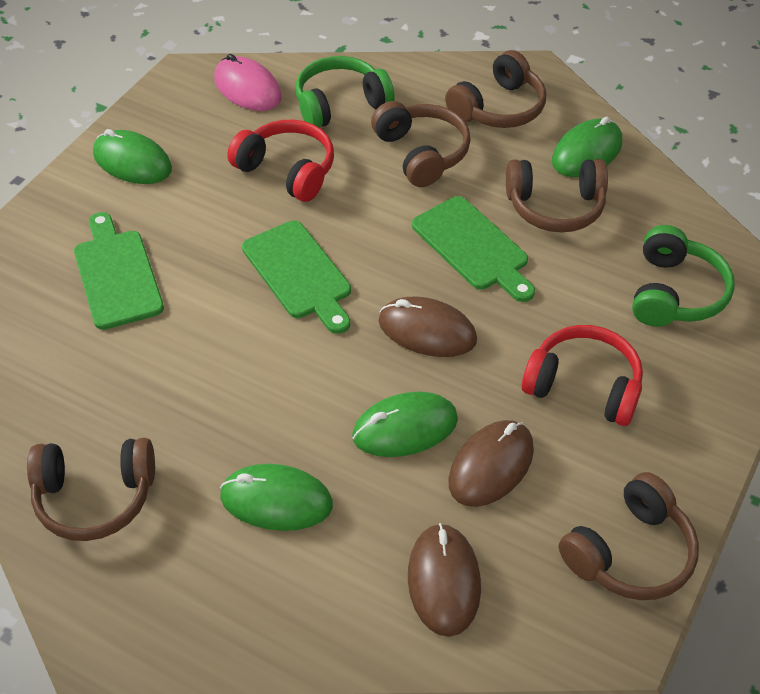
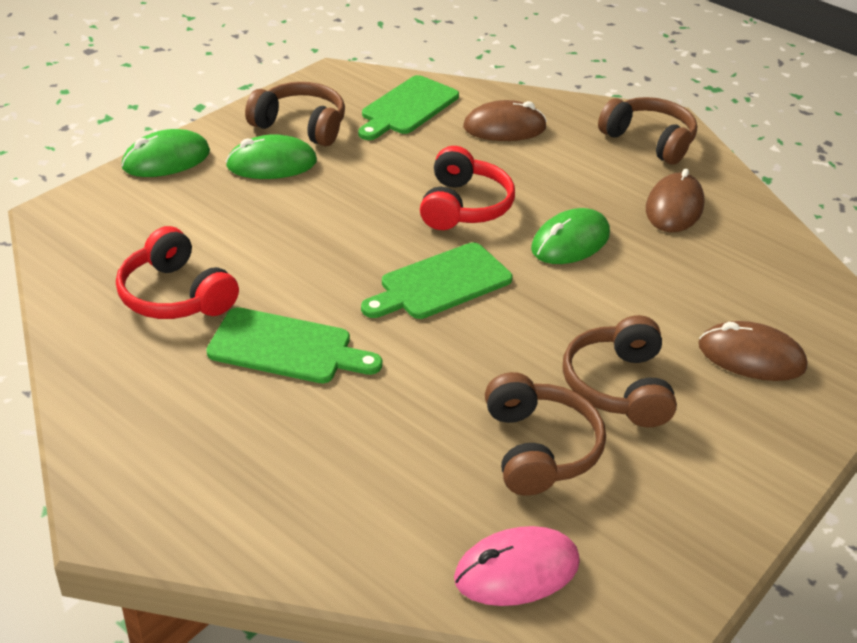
brown headphones: [27,438,155,541] [371,101,471,187] [445,50,546,128] [506,159,608,233] [559,472,699,600] = 5 -> [245,82,345,146] [485,372,606,496] [563,315,677,427] [598,97,697,165] = 4
green headphones: [296,56,395,128] [632,225,735,327] = 2 -> none = 0
green mouse: [93,129,172,184] [220,464,333,531] [352,392,458,457] [552,117,622,177] = 4 -> [121,129,210,177] [226,134,317,179] [531,208,610,264] = 3

